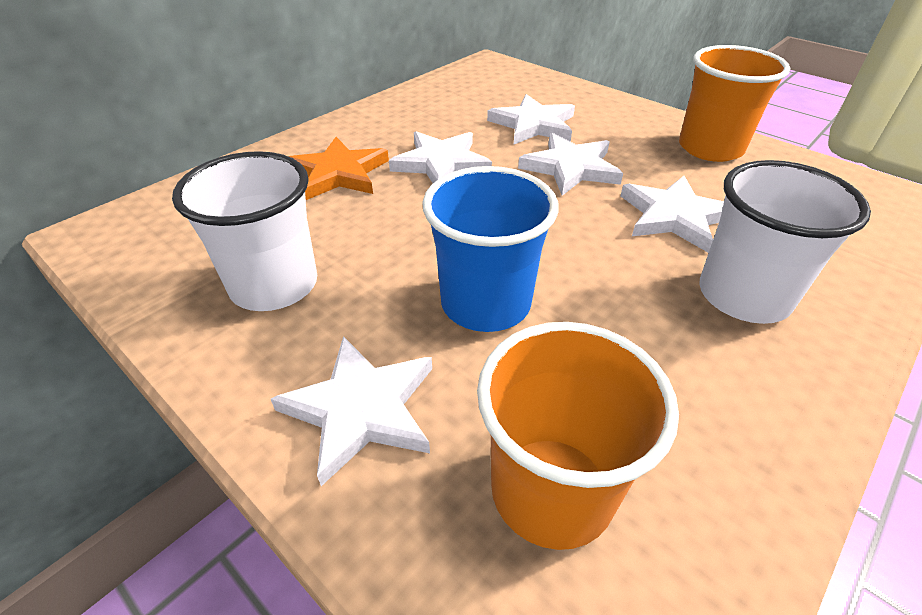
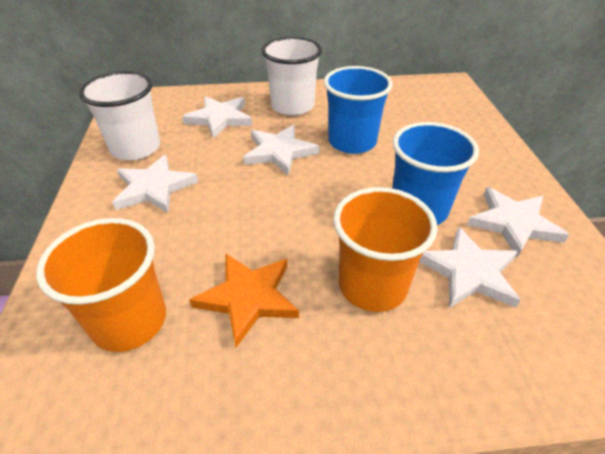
blue cup: [422,166,559,332] = 1 -> [324,66,393,154] [392,122,479,225] = 2

